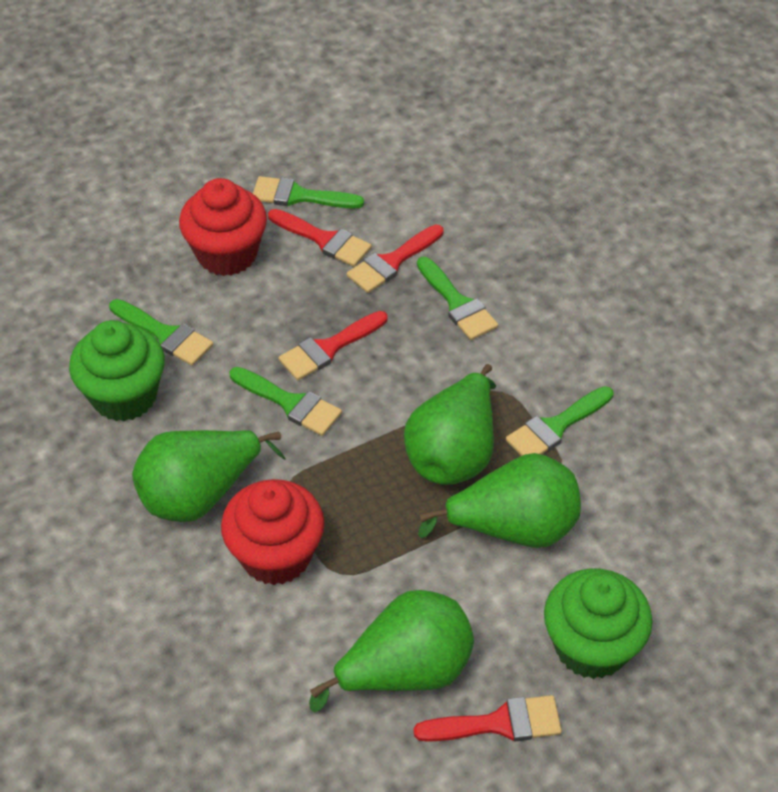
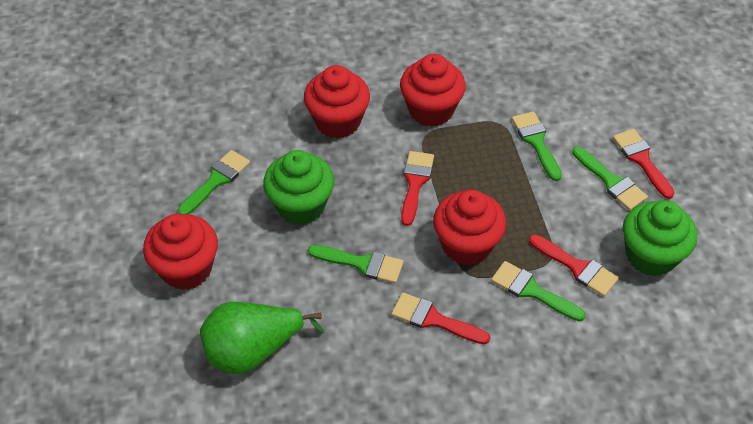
green pear: [132,430,285,522] [309,590,474,713] [404,364,496,485] [418,453,581,548] = 4 -> [200,302,324,374] = 1
red cupcake: [179,178,267,276] [221,479,324,585] = 2 -> [143,214,218,290] [304,65,370,138] [400,54,466,127] [433,190,506,265] = 4

